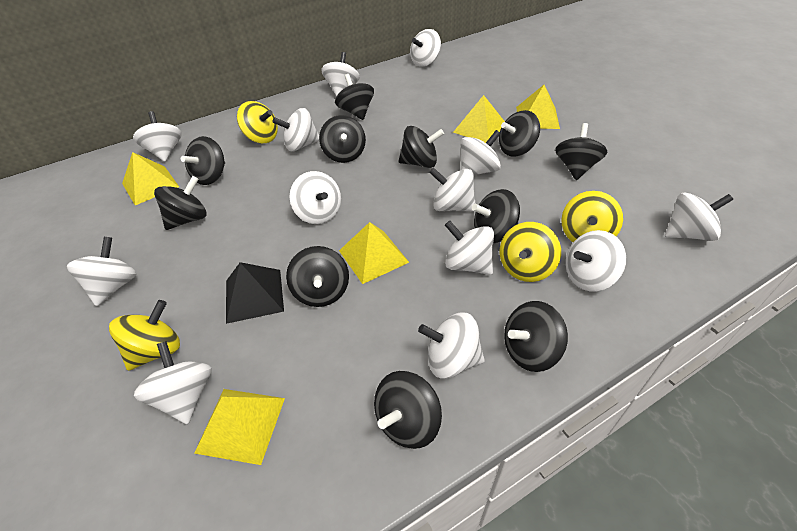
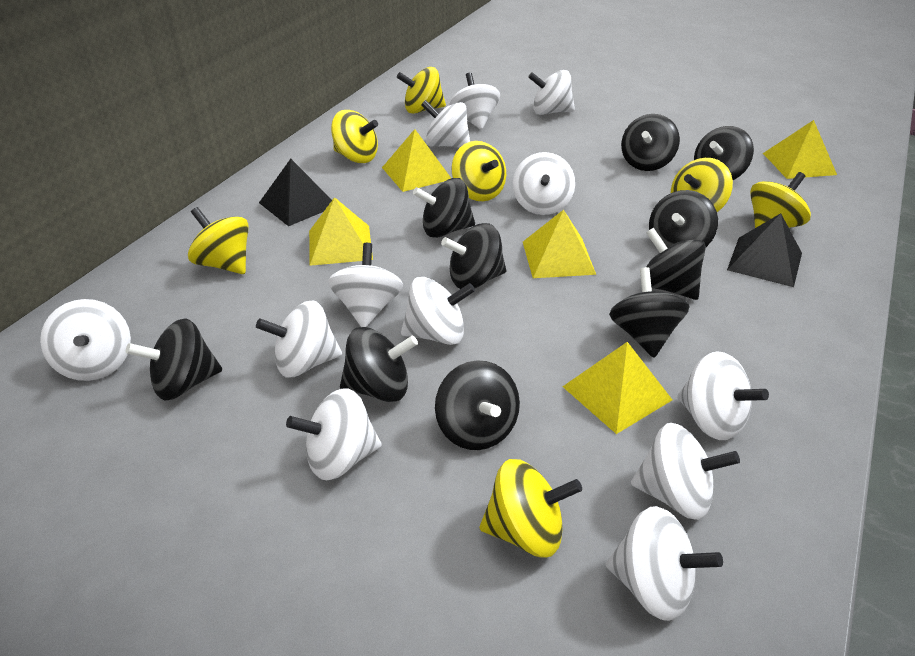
black pyramid: [226,262,284,324] = 1 -> [259,159,332,226] [727,213,802,287] = 2
black spinning top: [154,176,206,230] [181,136,225,185] [286,246,349,307] [319,115,366,163] [335,74,374,120] [374,371,442,449] [398,126,444,168] [472,189,520,243] [499,110,540,156] [504,301,568,372] [555,123,607,180] = 11 -> [126,318,222,401] [340,327,418,402] [413,178,475,238] [435,360,520,450] [441,223,506,289] [609,267,689,358] [621,114,680,171] [646,228,706,300] [649,190,718,248] [694,126,754,180] = 10
white spinning top: [67,237,136,306] [133,111,182,162] [134,341,212,424] [272,108,319,151] [290,171,341,224] [321,52,360,96] [410,29,441,67] [418,312,485,379] [429,167,476,212] [445,221,494,275] [461,130,501,176] [566,230,626,291] [665,193,733,241] = 13 -> [40,299,131,381] [256,300,342,377] [286,388,382,480] [328,243,403,327] [401,277,475,345] [421,100,470,147] [450,72,500,130] [513,152,575,215] [528,70,575,115] [606,506,723,621] [631,423,740,520] [677,351,769,440] = 12
yellow spinning top: [109,300,180,371] [237,101,278,143] [500,222,561,282] [561,191,623,242] = 4 -> [188,207,249,274] [331,110,378,163] [397,67,446,114] [452,141,506,201] [480,459,582,558] [671,158,733,212] [750,172,811,228] = 7

